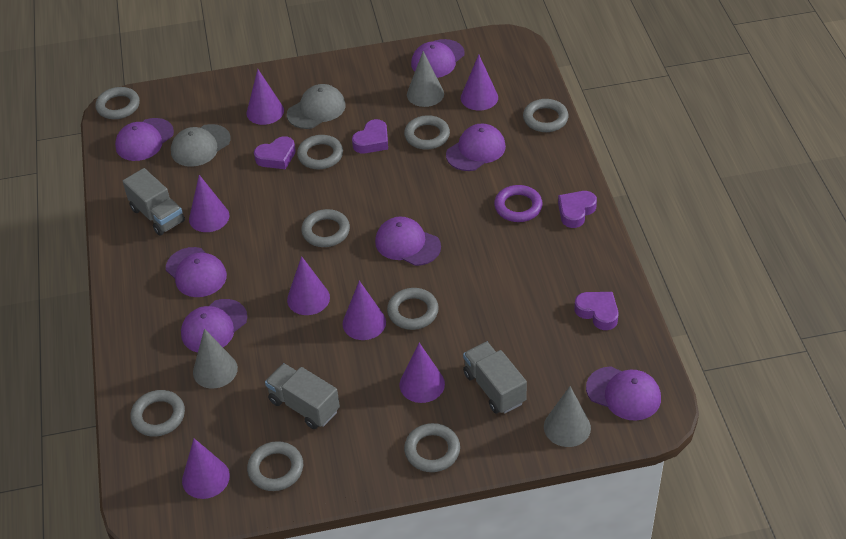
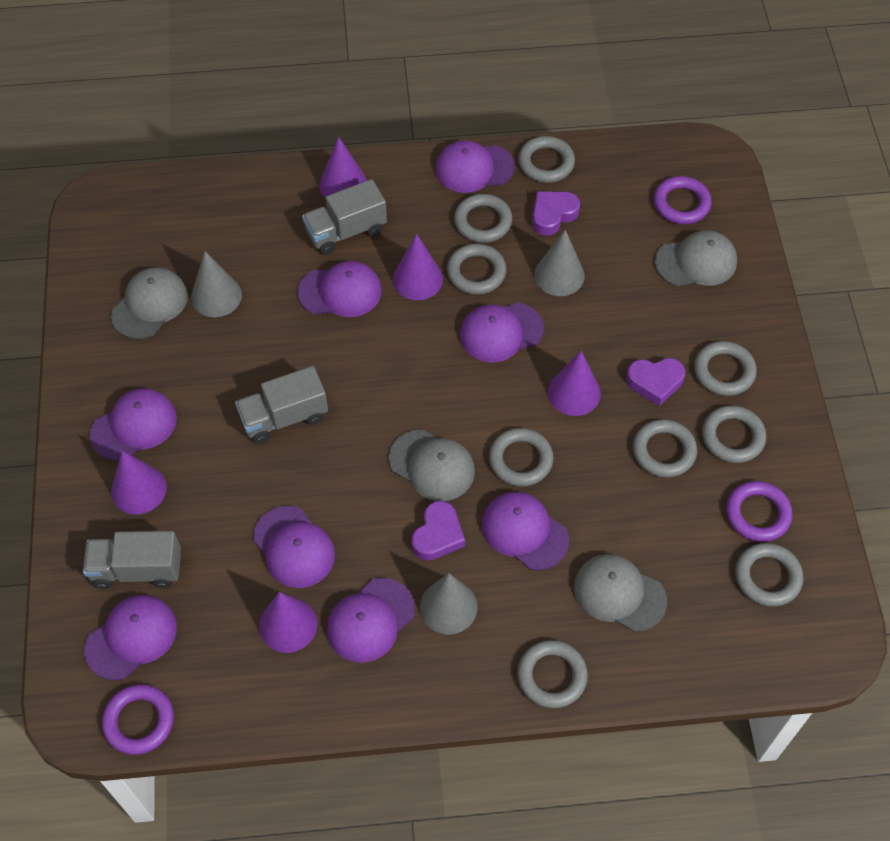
grey cap: [171,124,231,167] [287,84,346,129] = 2 -> [111,267,188,339] [389,430,475,501] [574,554,667,632] [655,230,737,286] = 4
purple cap: [115,118,174,161] [166,247,227,297] [181,299,247,352] [375,216,441,266] [411,39,464,78] [446,124,506,171] [586,366,661,421] = 7 -> [84,595,177,680] [90,388,177,461] [253,506,335,588] [297,261,382,317] [327,578,415,663] [436,140,515,193] [460,302,544,363] [482,492,569,570] = 8
purple cone: [182,438,230,499] [189,175,229,232] [247,69,284,125] [287,256,330,315] [342,281,386,340] [399,343,445,403] [461,55,498,111] = 7 -> [111,451,167,514] [259,592,317,653] [319,137,367,198] [393,234,443,300] [548,351,601,416] = 5
purple heart: [254,136,296,169] [352,119,388,153] [558,191,597,228] [574,292,619,330] = 4 -> [411,501,465,561] [532,191,580,236] [626,358,685,406] = 3
purple ring: [494,185,543,222] = 1 -> [102,684,174,755] [654,176,712,224] [726,481,793,542] = 3

